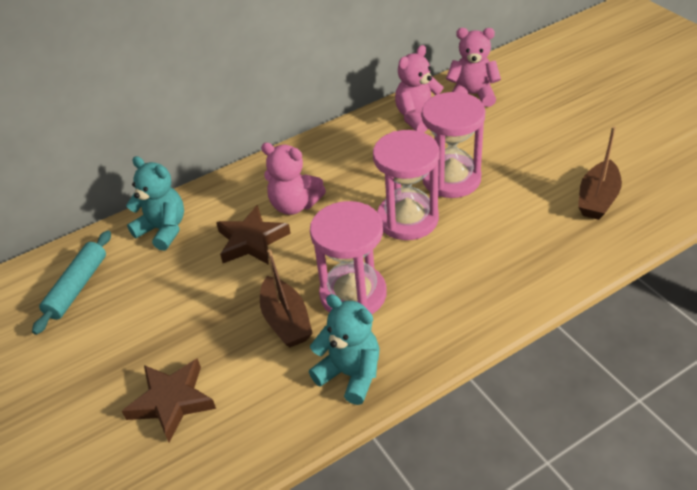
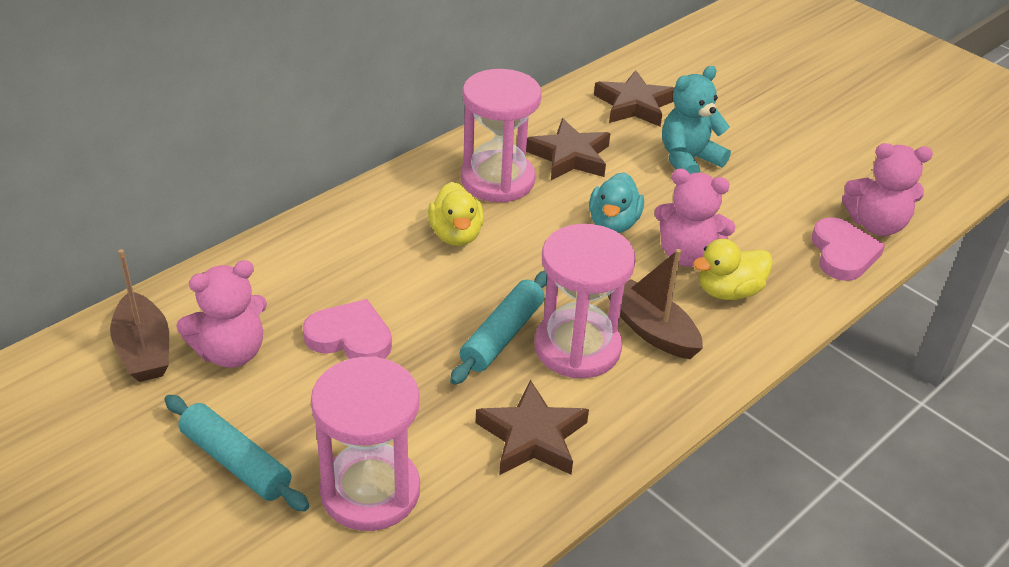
brown star: [122,358,216,443] [216,205,291,265] = 2 -> [475,380,589,475] [526,118,610,180] [594,70,674,127] = 3
pink heart: none = 0 -> [303,299,392,359] [812,217,885,281] = 2
turquoise duck: none = 0 -> [589,172,644,233] = 1
turquoise rolling pin: [32,230,111,335] = 1 -> [164,395,309,511] [450,271,548,385] = 2
turquoise teddy bear: [126,156,184,251] [309,294,380,405] = 2 -> [662,66,731,174] = 1
yellow duck: none = 0 -> [428,182,484,246] [693,239,773,300] = 2

